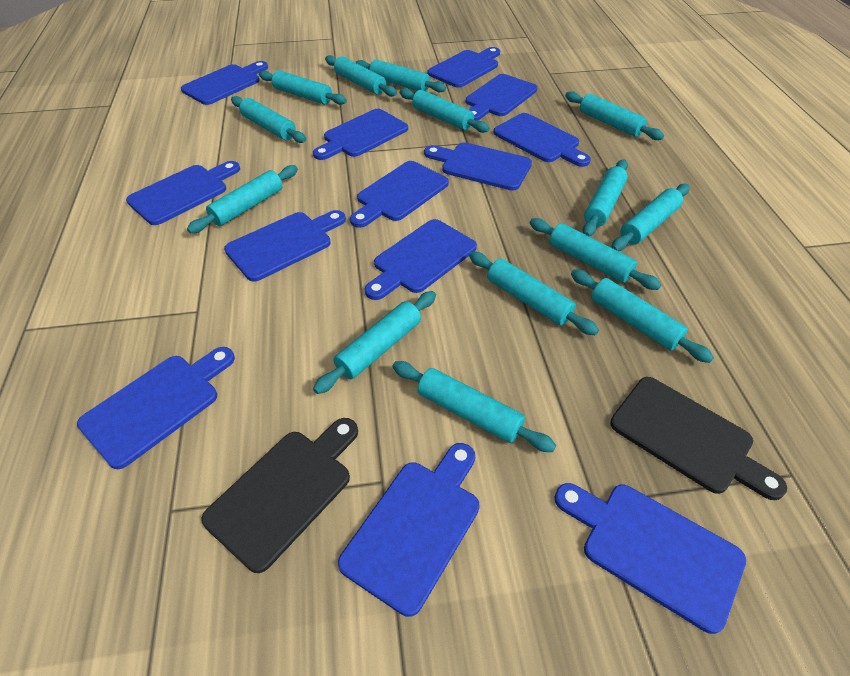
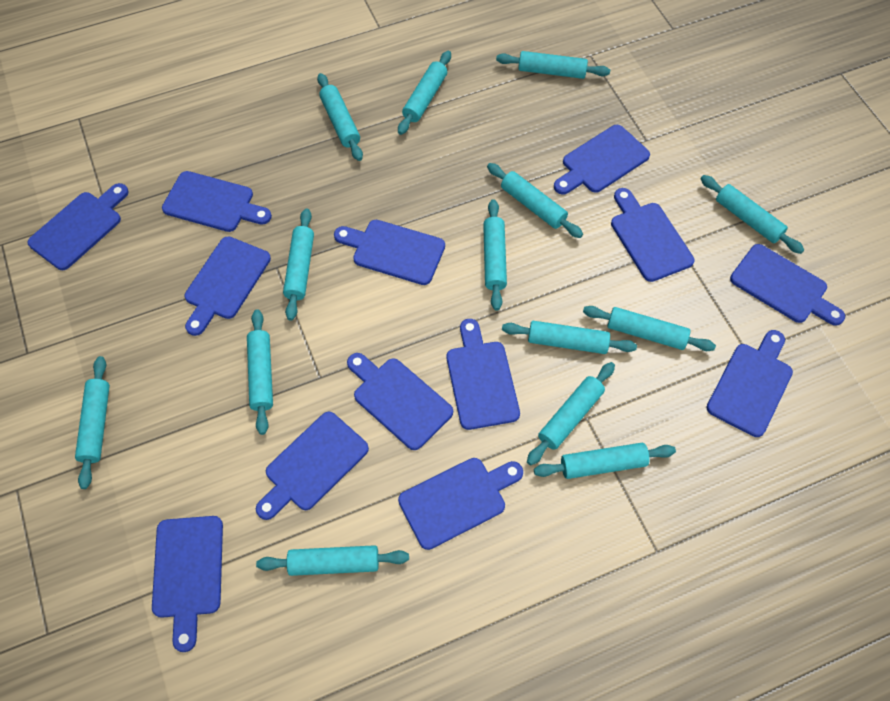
black cutting board: [201,418,358,573] [610,377,787,500] = 2 -> none = 0

